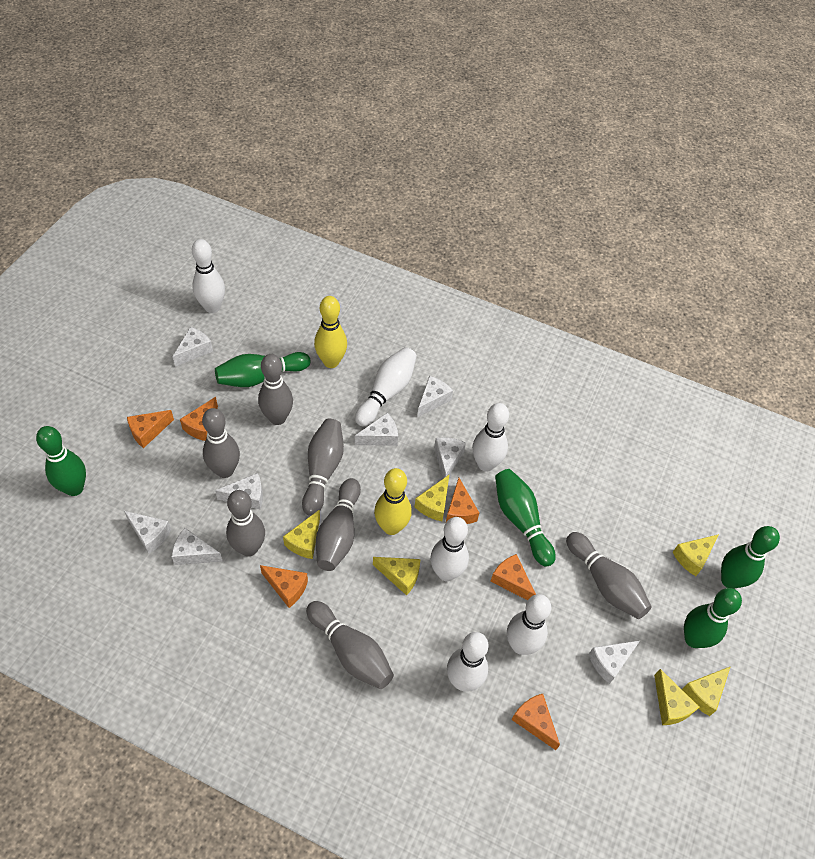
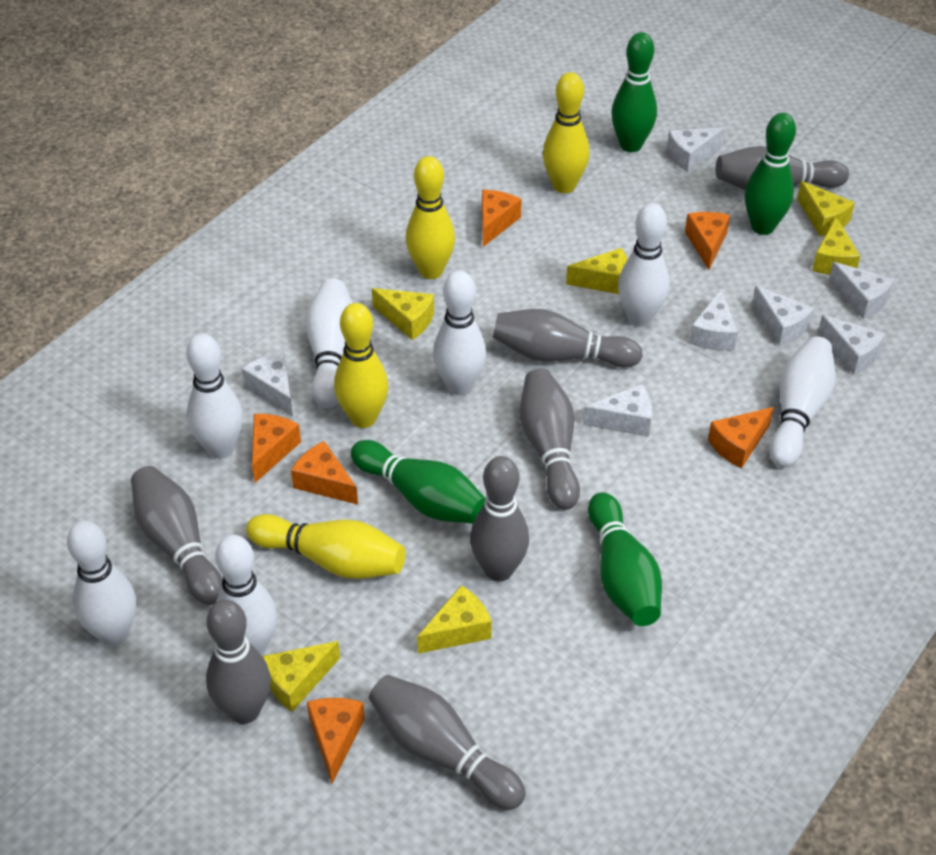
green bowling pin: [36,426,86,496] [215,352,311,387] [495,469,556,567] [684,588,742,648] [721,526,780,589] = 5 -> [351,440,485,524] [588,492,662,626] [611,32,657,152] [745,113,796,235] = 4
white bowling pin: [192,239,225,313] [355,347,417,426] [430,517,469,581] [447,632,488,692] [472,403,509,472] [507,594,551,655] = 6 -> [67,521,136,646] [186,333,243,459] [215,535,277,656] [306,279,353,409] [433,271,486,395] [618,203,670,327] [769,336,836,467] = 7
white cheese: [124,511,171,554] [172,528,222,565] [173,327,213,367] [215,473,263,510] [355,413,398,446] [417,376,453,417] [434,437,466,478] [589,641,640,684] = 8 -> [242,351,293,417] [583,384,652,437] [667,127,725,172] [689,288,738,351] [752,286,814,346] [818,315,885,375] [829,262,894,319] = 7
yellow bowling pin: [314,296,347,368] [374,468,412,535] = 2 -> [246,514,406,579] [334,303,389,428] [406,156,455,279] [543,72,589,193] = 4

